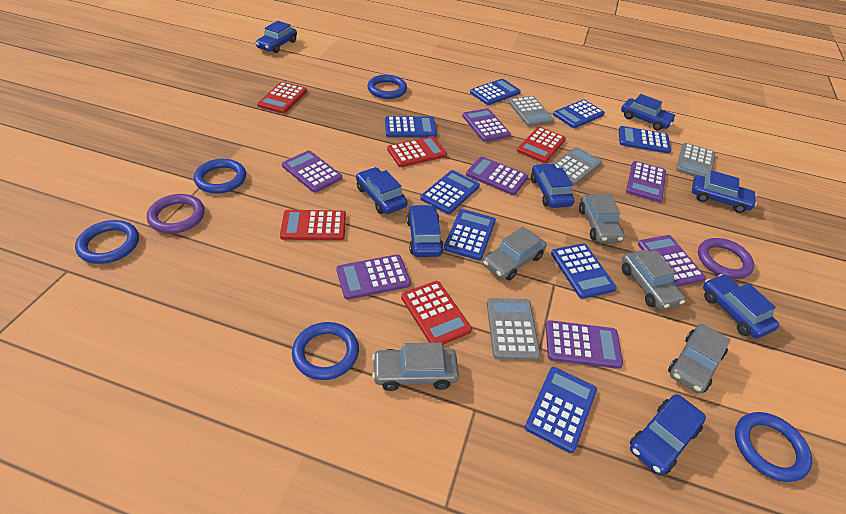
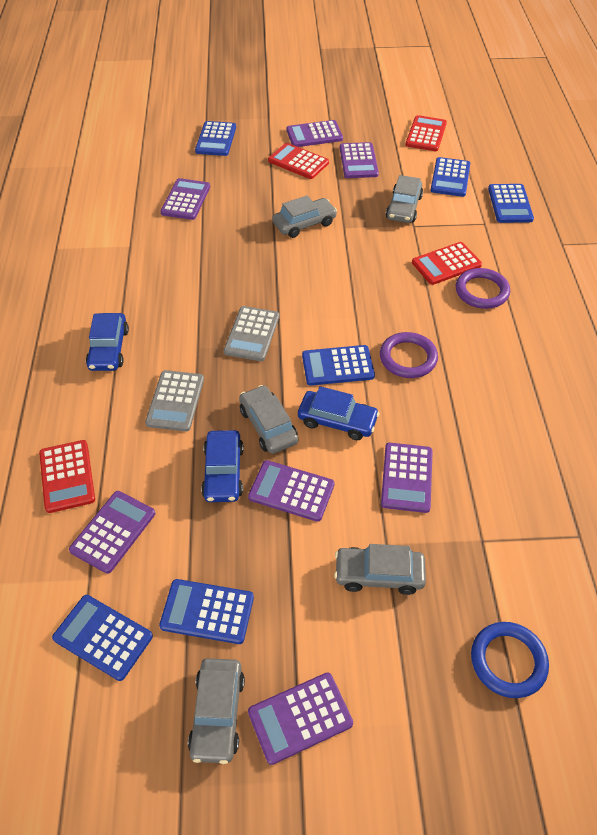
blue calculator: [385,116,437,137] [420,170,480,214] [444,209,496,260] [470,79,521,105] [525,367,597,453] [551,243,617,299] [553,99,605,128] [619,126,671,154] = 8 -> [52,595,153,681] [159,579,254,644] [195,121,236,156] [302,345,375,386] [430,157,470,197] [488,184,534,223] = 6
blue car: [256,21,297,53] [356,167,407,214] [407,205,444,257] [531,163,574,208] [621,94,676,131] [630,394,706,475] [692,171,757,213] [703,274,779,338] = 8 -> [86,313,129,371] [201,430,244,502] [298,386,379,440] = 3
blue ring: [75,220,139,264] [194,159,246,193] [292,322,359,380] [367,75,407,99] [735,412,812,482] = 5 -> [471,622,549,698] = 1
grey calculator: [487,298,541,360] [508,96,554,126] [553,147,602,185] [676,143,715,177] = 4 -> [145,370,204,432] [224,306,280,361] = 2
red calculator: [257,82,307,114] [280,210,346,240] [387,136,447,167] [401,281,472,345] [517,127,566,163] = 5 -> [39,440,95,513] [268,143,329,179] [406,115,447,151] [412,242,482,285] = 4

